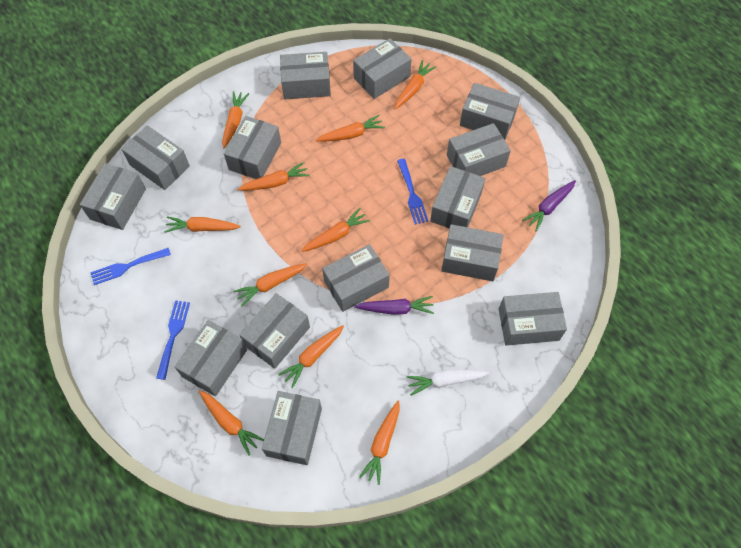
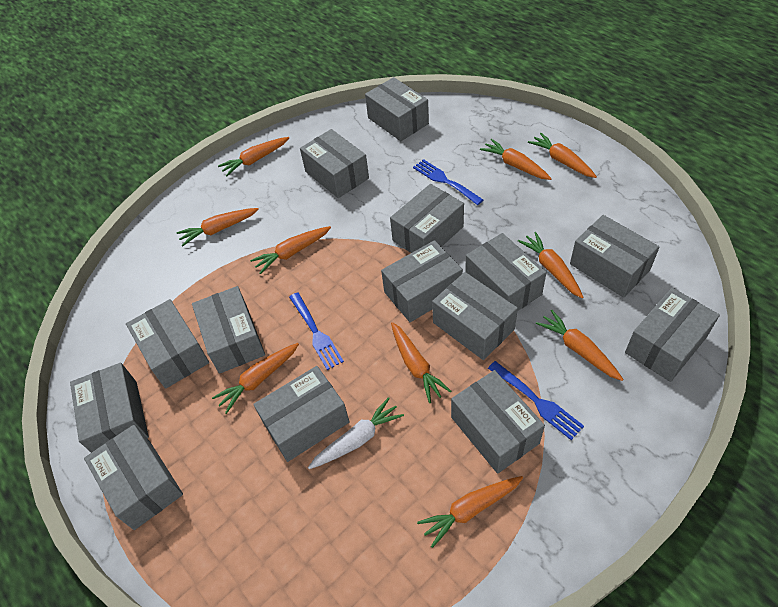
purple carrot: [354,296,434,315] [522,180,576,232] = 2 -> none = 0

